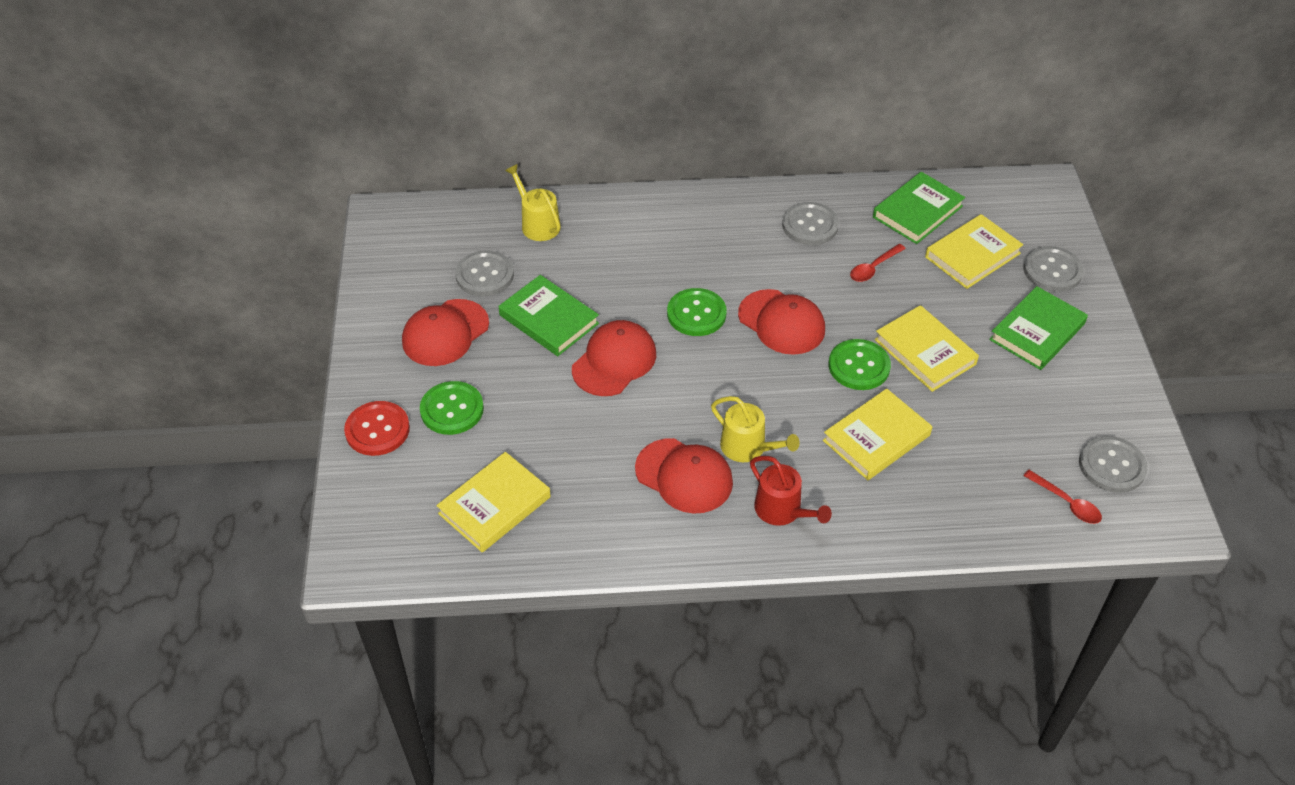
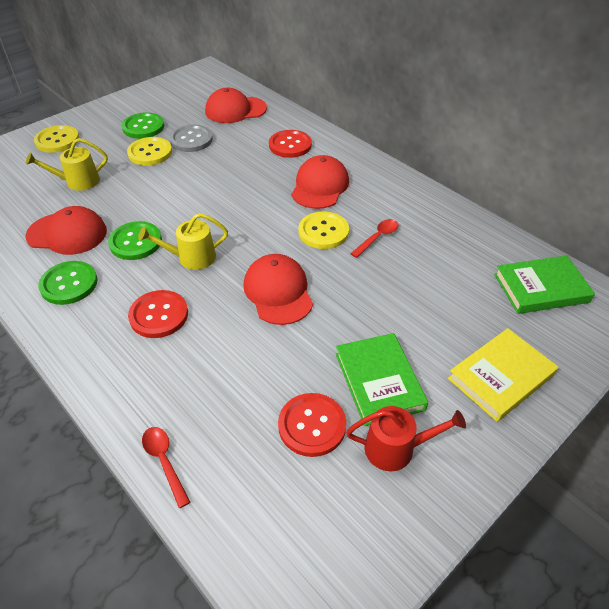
green book: [499,275,599,356] [873,172,965,244] [989,286,1088,370] = 3 -> [336,333,428,426] [494,256,595,314] = 2
grey button: [455,250,514,296] [782,202,839,245] [1023,246,1084,292] [1079,436,1148,493] = 4 -> [169,125,213,152] = 1
red button: [344,401,410,456] = 1 -> [128,290,188,338] [269,130,312,158] [278,393,346,457] = 3
yellow book: [436,452,551,552] [823,389,932,480] [875,305,979,392] [925,214,1023,289] = 4 -> [448,328,558,422] = 1
yellow button: none = 0 -> [34,125,79,153] [127,137,172,166] [299,212,349,249] = 3

